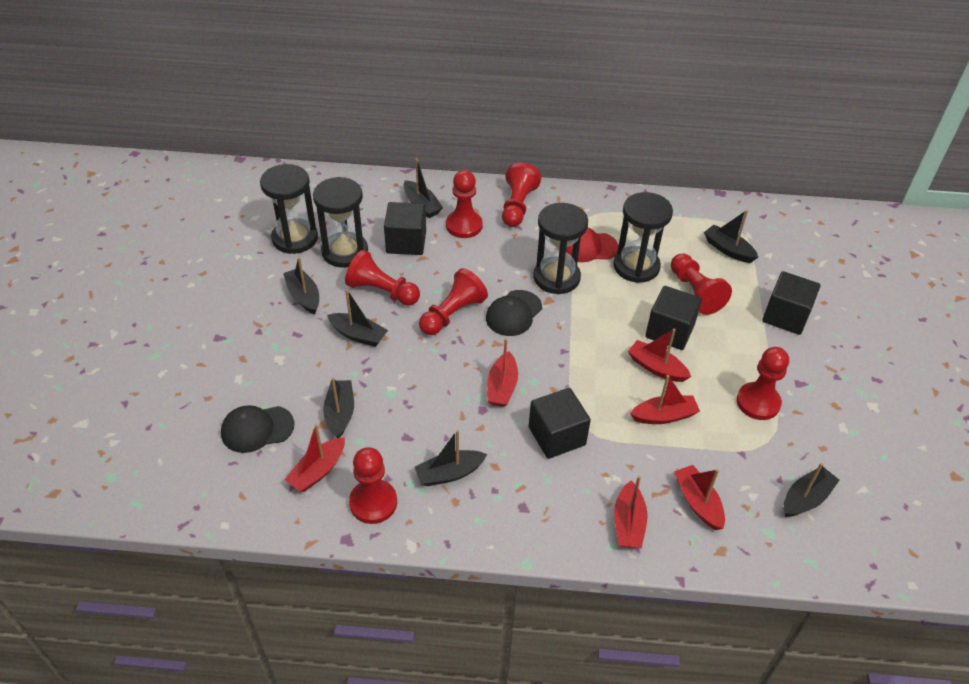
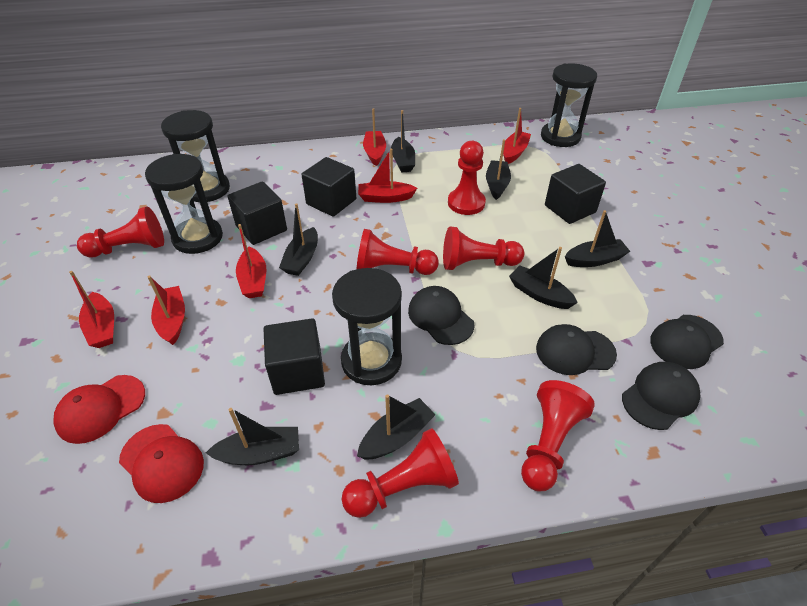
black cap: [221,405,294,453] [486,290,542,336] = 2 -> [408,286,475,345] [536,324,617,375] [622,362,700,430] [650,315,724,369] = 4
red cap: [566,228,619,262] = 1 -> [54,375,145,444] [119,424,204,503] = 2
red pawn: [345,250,420,306] [349,447,397,524] [419,268,488,335] [446,170,483,238] [502,163,541,227] [671,253,732,315] [736,347,789,420] = 7 -> [77,206,164,258] [342,428,459,518] [357,229,439,275] [443,227,524,270] [448,141,486,215] [521,380,595,491] = 6

